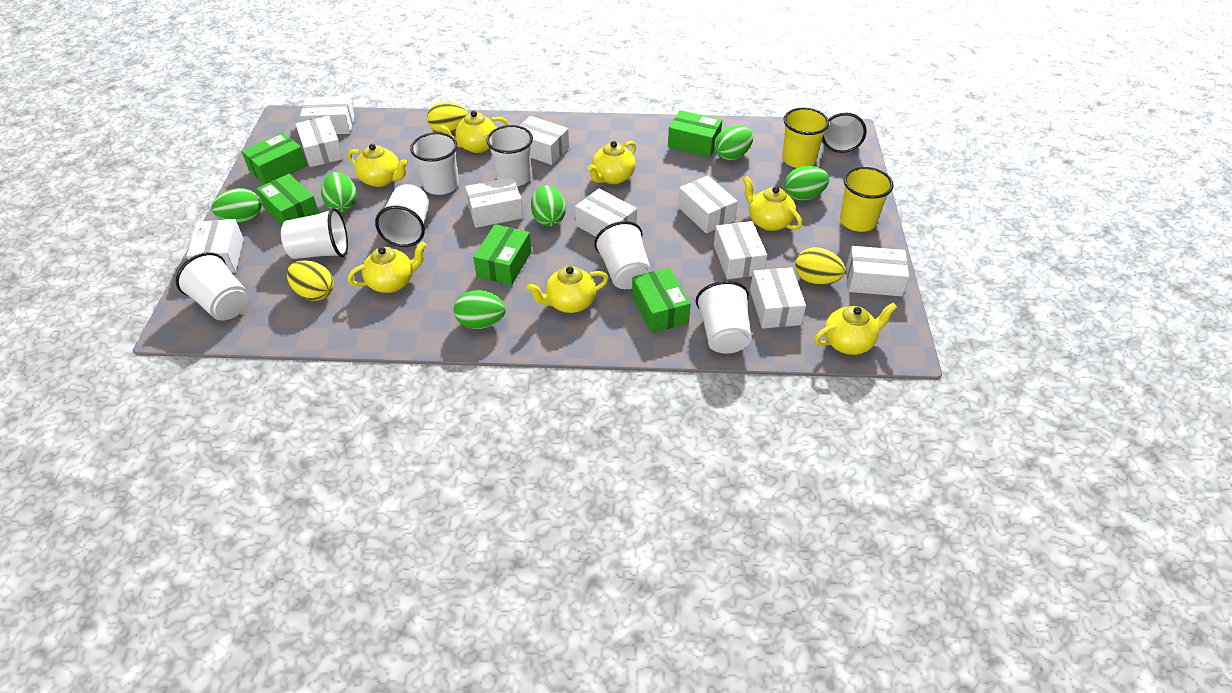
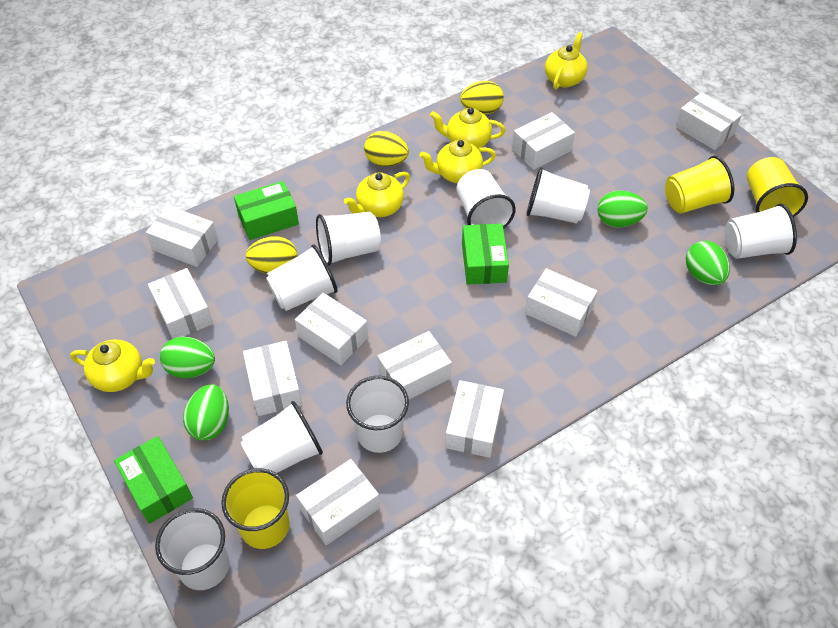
green box: [242,132,307,185] [257,174,319,225] [473,224,531,285] [632,268,691,333] [668,110,722,157] = 5 -> [114,436,193,524] [234,181,299,240] [462,224,509,285] = 3
green egg: [211,188,261,223] [321,172,357,212] [454,290,506,329] [531,185,566,226] [714,126,753,160] [784,166,829,200] = 6 -> [160,337,215,378] [183,384,229,440] [597,191,648,227] [686,241,730,285] = 4
yellow cup: [782,108,829,168] [840,167,894,232] = 2 -> [221,468,290,549] [665,156,734,214] [747,157,808,217] = 3
yellow teapot: [348,144,408,187] [348,242,427,293] [438,111,508,153] [527,266,608,313] [587,141,636,184] [743,176,802,231] [815,303,897,355] = 7 -> [70,339,155,392] [344,172,410,217] [419,140,496,183] [430,108,506,149] [545,32,587,89] = 5

